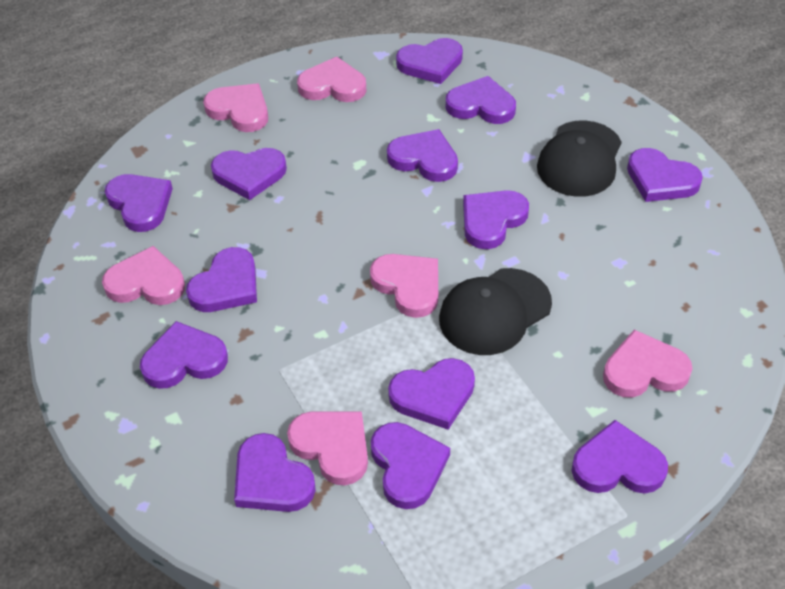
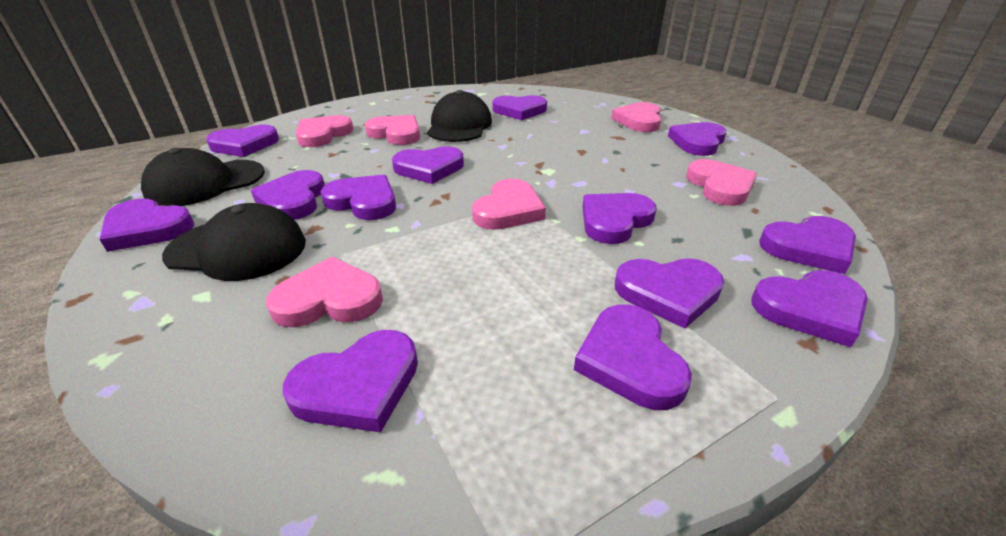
black cap: [439,268,552,355] [537,120,622,197] = 2 -> [141,148,265,206] [162,203,306,281] [427,90,492,142] = 3

